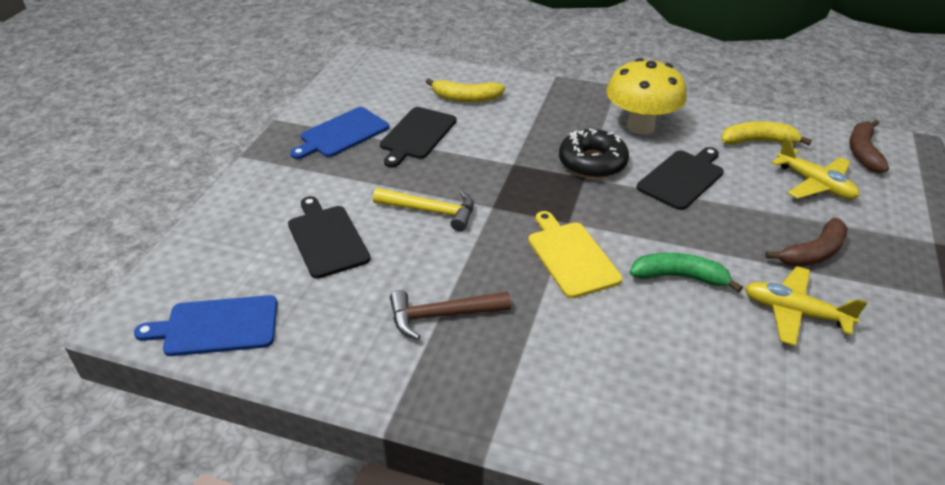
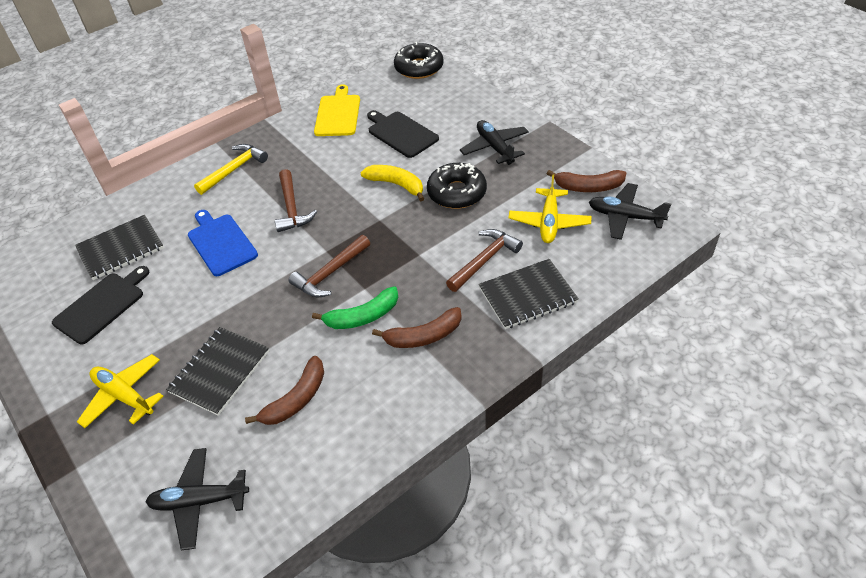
black cutting board: [288,196,371,279] [380,107,456,168] [637,147,724,210] = 3 -> [52,266,149,344] [367,110,439,158] = 2
black donut: [559,129,629,179] = 1 -> [394,42,444,79] [427,163,487,209] = 2
black notebook: none = 0 -> [75,215,164,280] [166,327,269,416] [479,259,579,329] = 3
black plane: none = 0 -> [146,448,249,550] [460,120,529,165] [589,183,671,240] = 3
blue cutting board: [134,295,277,356] [290,107,389,159] = 2 -> [188,210,258,276] = 1
brown banana: [765,218,848,267] [849,120,889,173] = 2 -> [245,356,324,425] [372,307,462,348] [547,170,626,192] = 3
brown hammer: [390,290,511,340] = 1 -> [275,169,317,232] [289,235,370,297] [446,229,523,292] = 3
yellow banana: [426,78,505,102] [721,121,812,145] = 2 -> [361,165,424,201] = 1
yellow mushroom: [606,58,687,135] = 1 -> none = 0

